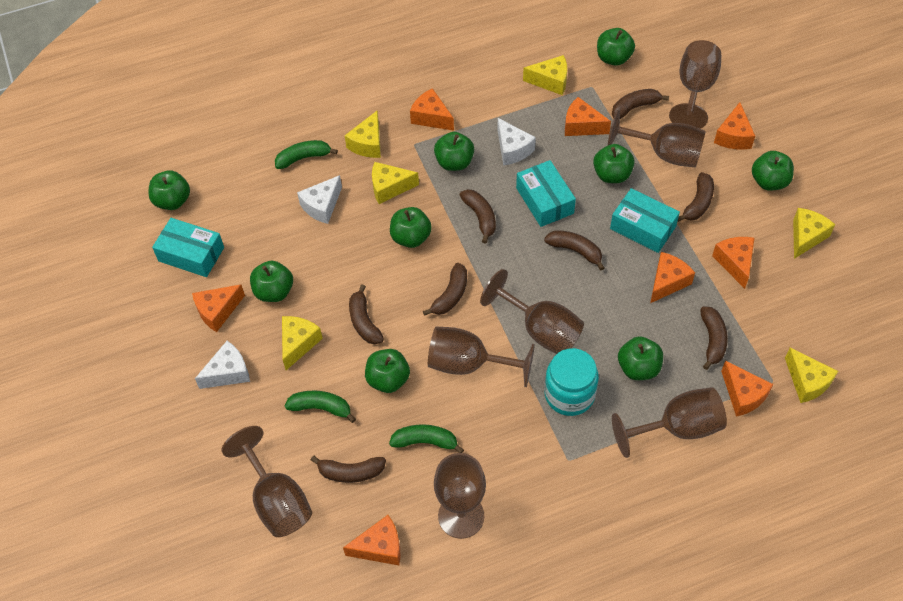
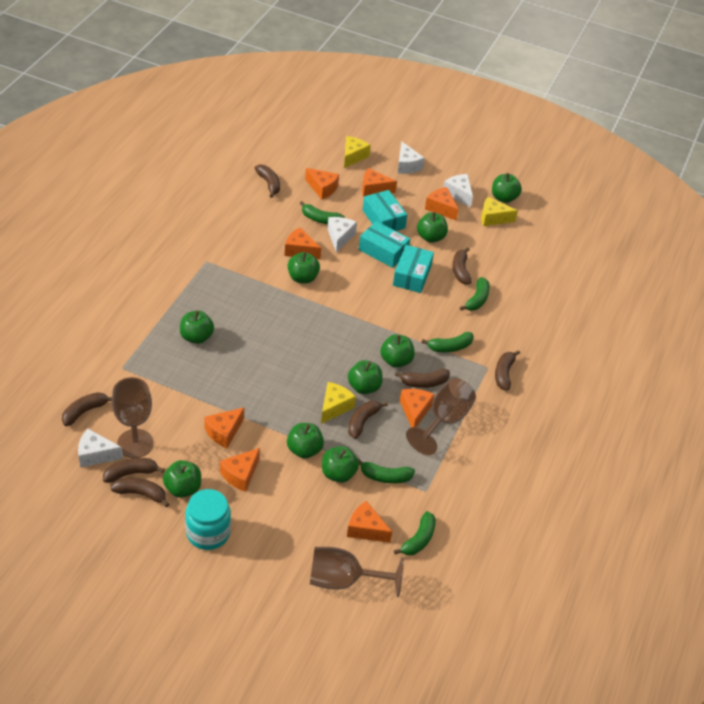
brown goblet: [222,426,312,537] [428,326,535,387] [434,453,486,539] [480,269,584,354] [608,109,706,168] [612,387,727,458] [669,40,721,129] = 7 -> [112,377,154,458] [310,547,404,597] [406,378,476,455] = 3
green banana: [275,140,338,169] [285,391,356,423] [389,424,464,453] = 3 -> [300,201,345,224] [358,458,415,483] [394,511,436,555] [422,332,474,352] [460,277,490,311] = 5
white cheese: [195,341,250,389] [297,175,342,224] [497,118,536,165] = 3 -> [78,429,123,468] [327,217,357,252] [398,141,425,174] [443,174,473,207] = 4
yellow cheese: [282,316,323,370] [344,111,381,158] [372,162,419,204] [523,55,567,95] [785,348,838,403] [793,208,835,259] = 6 -> [321,382,356,424] [344,136,371,168] [481,197,518,226] = 3

